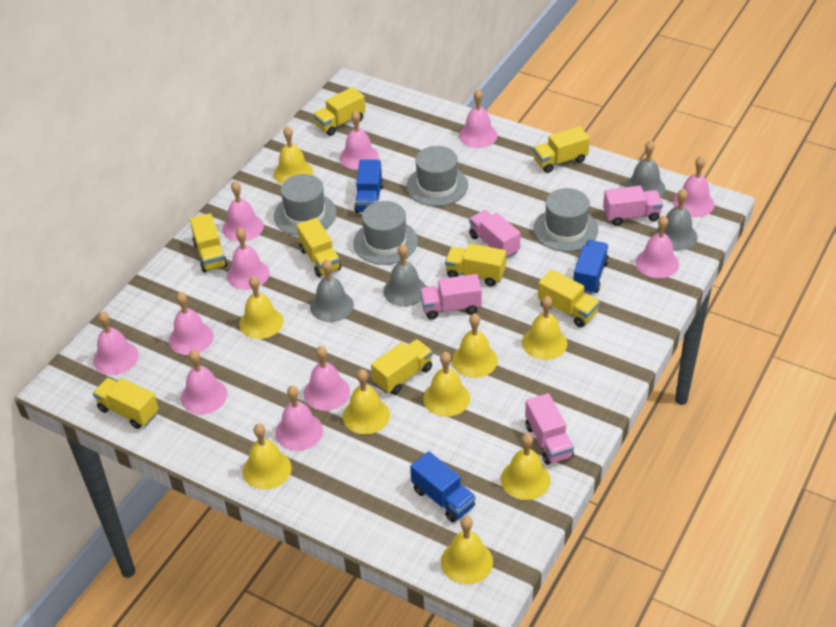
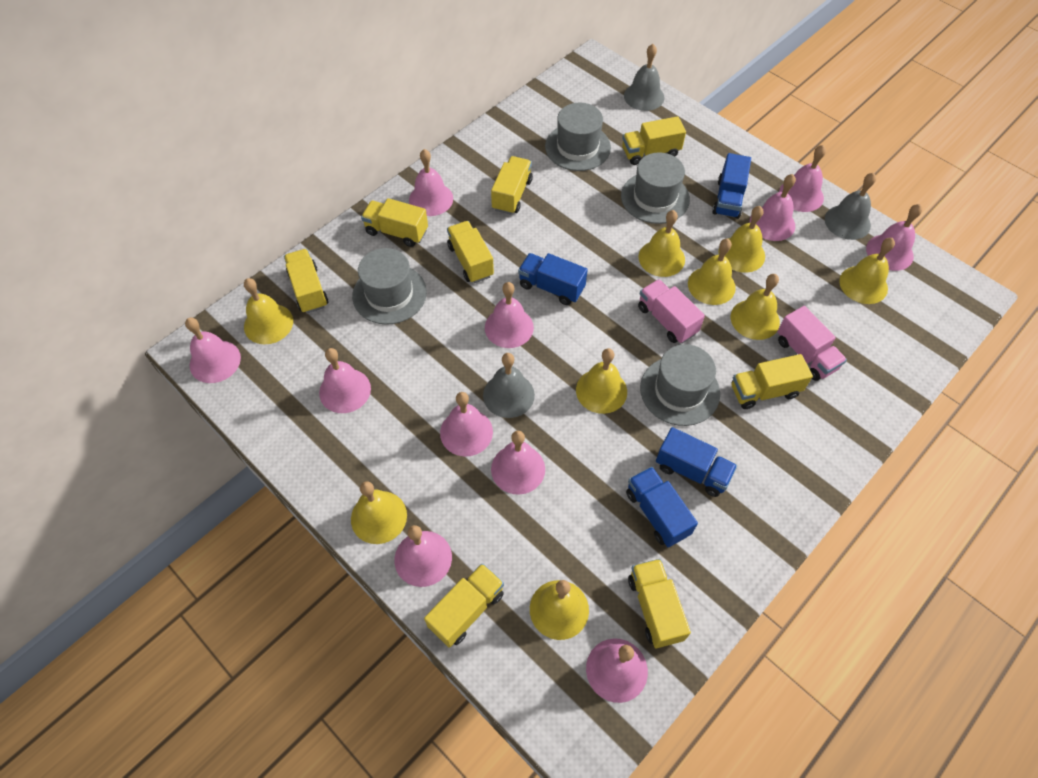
blue truck: [354,159,384,213] [410,451,476,522] [573,240,609,294] = 3 -> [518,253,588,305] [626,467,698,547] [656,427,737,497] [712,153,751,219] = 4
grey bell: [310,259,354,322] [384,244,426,307] [625,140,665,197] [655,188,697,251] = 4 -> [483,353,535,418] [624,44,664,111] [825,173,876,240] = 3
pink truck: [420,274,482,320] [469,210,521,259] [525,393,574,465] [603,186,663,226] = 4 -> [638,279,705,343] [777,306,847,381] = 2

